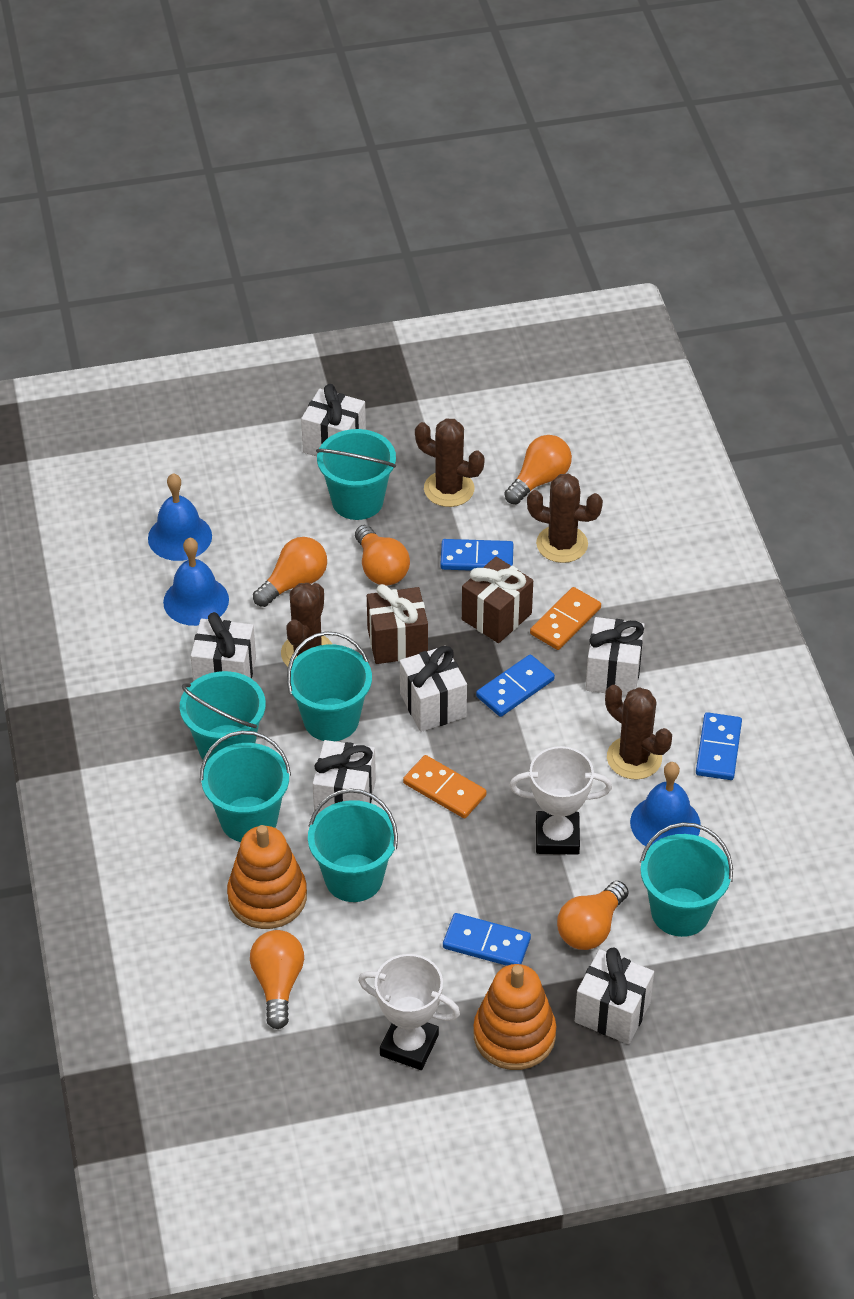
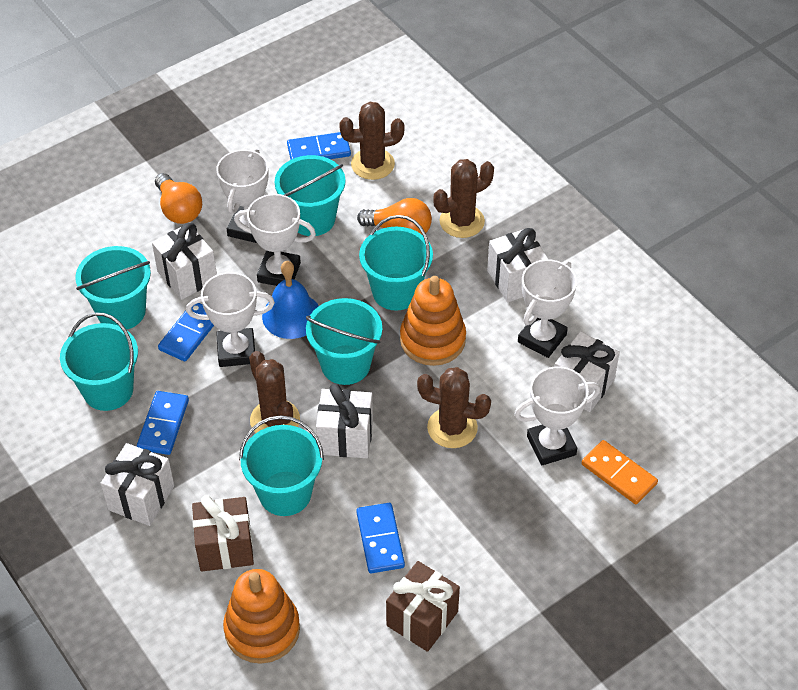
blue bell: [148,473,212,561] [163,538,229,626] [630,762,701,846] = 3 -> [262,261,319,339] = 1
orange domino: [403,755,487,818] [530,587,601,650] = 2 -> [581,440,658,504] = 1
orange light bulb: [250,930,304,1029] [253,537,327,607] [355,525,410,586] [504,435,572,504] [557,881,628,950] = 5 -> [155,173,202,224] [357,198,432,234] = 2
white gift: [191,612,256,681] [301,384,366,456] [313,740,376,816] [400,646,467,732] [575,948,654,1044] [585,617,645,696] = 6 -> [100,443,174,526] [152,223,217,300] [316,383,373,458] [487,228,549,302] [555,331,620,412] = 5
white trophy: [358,954,460,1070] [509,746,612,855] = 2 -> [186,272,275,367] [216,148,269,243] [234,194,316,286] [514,366,600,465] [518,259,577,358] = 5

